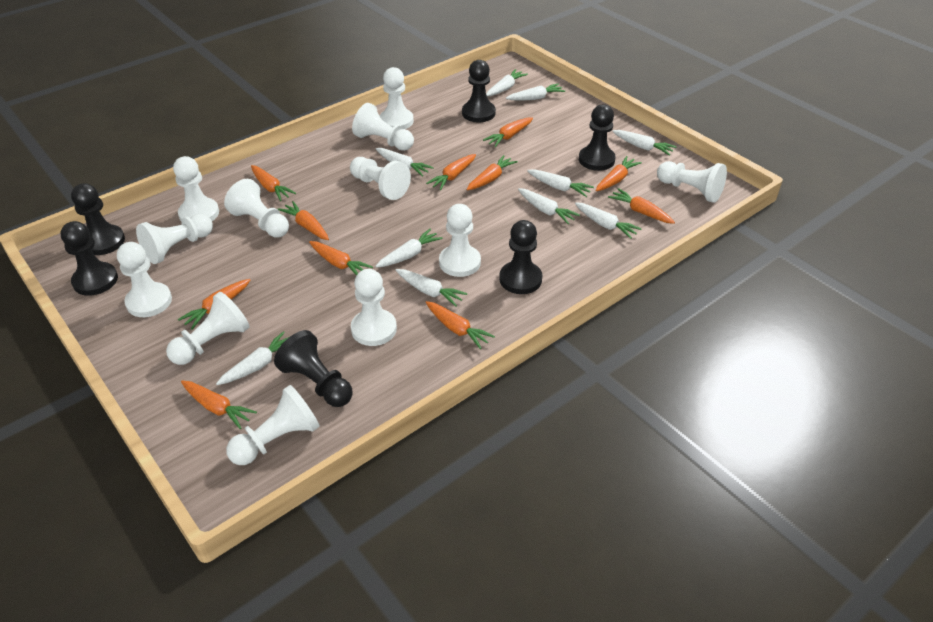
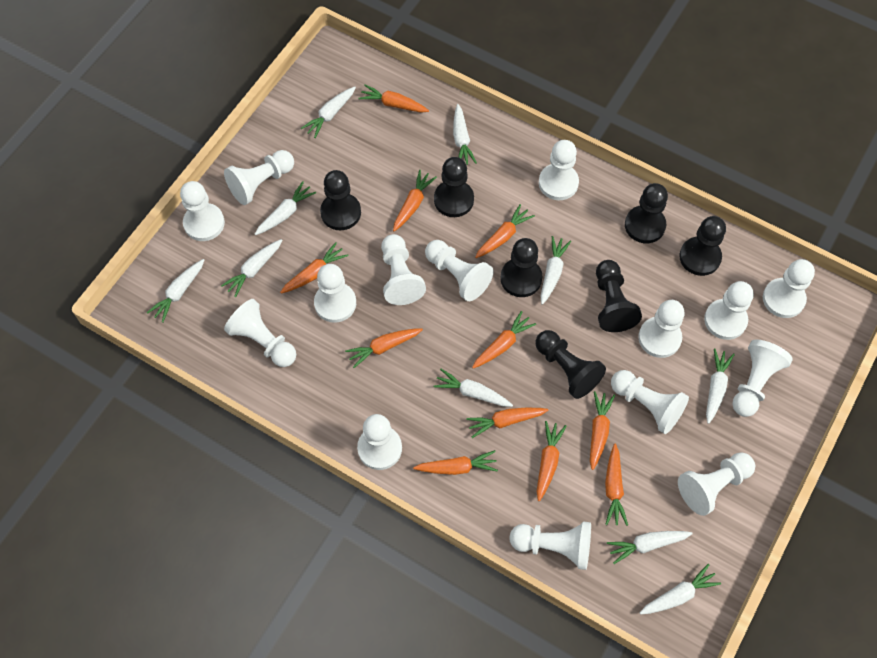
black pawn: [61,221,118,296] [71,183,125,255] [274,330,353,407] [462,60,496,122] [499,220,542,294] [579,104,616,171] = 6 -> [320,170,361,231] [434,157,474,217] [500,238,542,297] [535,330,606,399] [596,260,642,332] [625,183,668,243] [679,216,726,276] = 7
white pawn: [117,242,172,317] [136,214,213,264] [166,292,250,365] [173,156,219,221] [224,179,289,238] [226,385,320,465] [350,157,411,200] [351,269,397,346] [352,103,414,151] [380,67,414,129] [439,204,481,277] [657,161,727,203] = 12 -> [180,181,225,241] [224,150,294,205] [224,299,296,367] [314,264,356,323] [357,414,402,470] [381,234,426,305] [425,240,494,301] [510,521,591,570] [539,140,579,200] [611,370,689,434] [638,300,685,358] [678,452,755,516] [704,281,754,340] [732,339,793,417] [763,259,815,318] = 15

